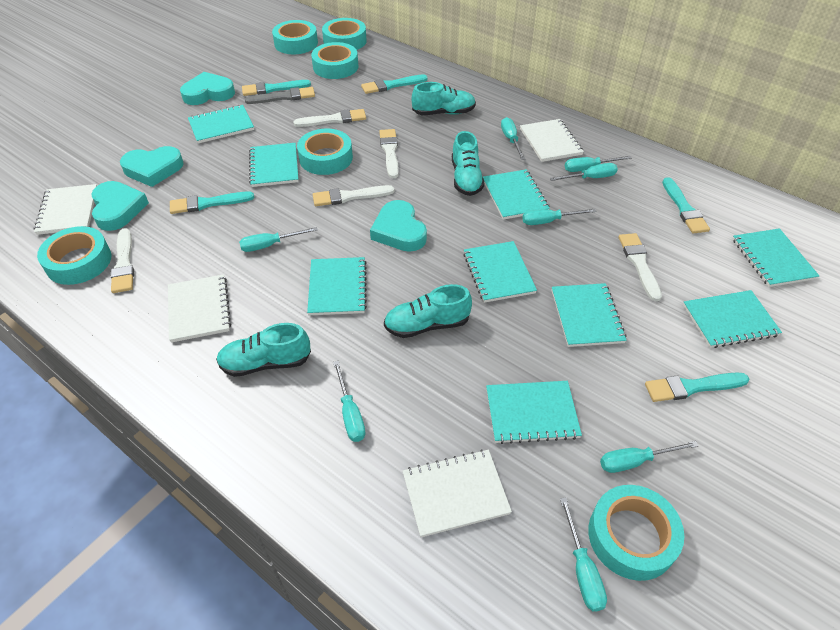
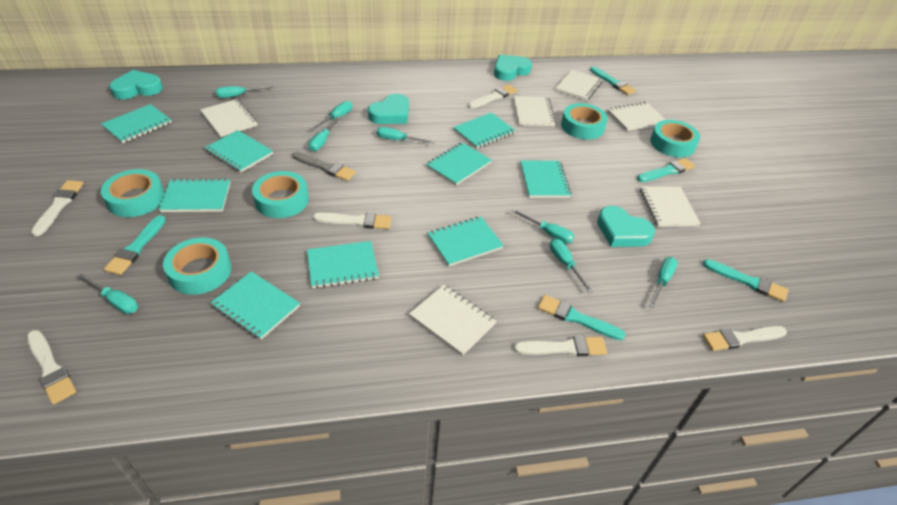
turquoise shoe: [216,323,311,377] [384,284,472,338] [412,82,476,115] [452,131,484,196] = 4 -> none = 0
turquoise tape: [37,226,111,285] [272,20,318,54] [297,129,353,175] [311,42,358,79] [322,18,367,50] [588,485,684,581] = 6 -> [101,169,165,217] [163,237,231,295] [252,171,309,218] [561,103,608,140] [650,120,700,157] = 5
white brush: [111,228,134,293] [293,109,366,127] [313,185,394,206] [379,129,399,178] [619,233,662,301] = 5 -> [27,330,76,405] [31,180,84,236] [313,213,392,229] [468,85,517,109] [514,336,607,356] [703,326,787,351] = 6
white notebook: [34,184,97,235] [168,274,231,343] [403,449,512,537] [520,119,584,162] = 4 -> [200,99,258,137] [409,285,496,356] [514,96,556,126] [555,70,603,101] [607,102,666,131] [640,186,701,227] = 6

